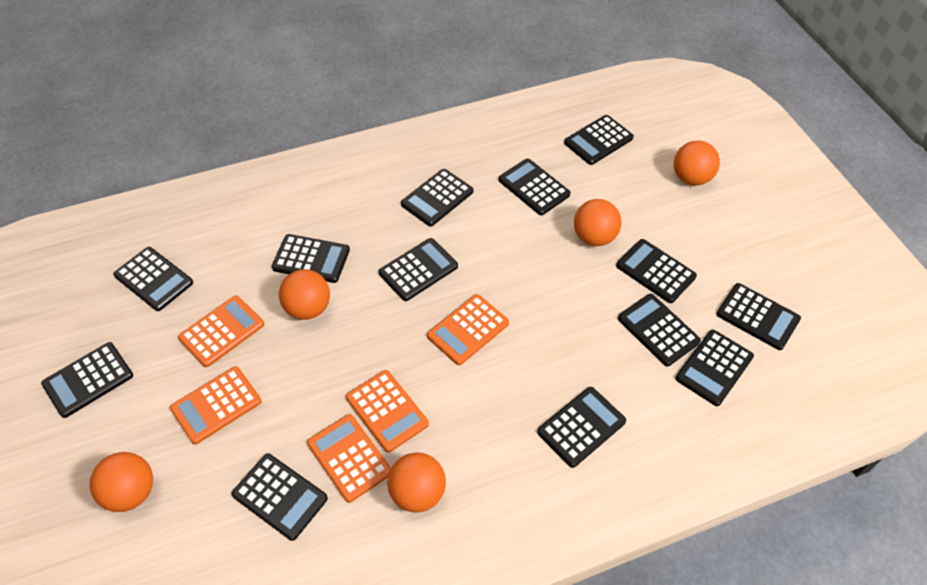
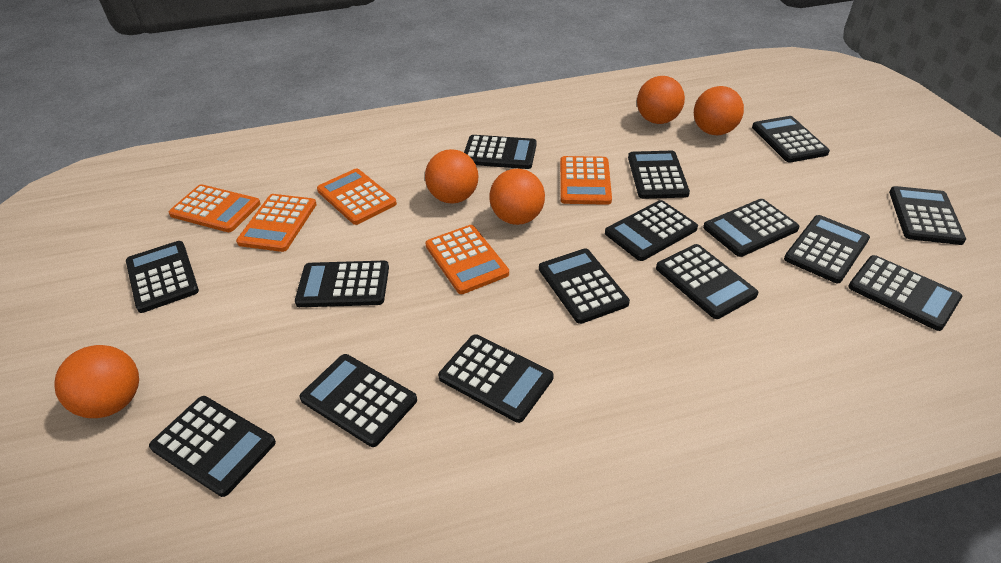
black calculator: [41,342,133,418] [113,247,193,311] [232,454,328,541] [272,234,350,283] [379,238,458,301] [401,169,473,227] [499,158,571,215] [537,387,626,468] [564,115,634,165] [616,239,697,303] [618,294,701,366] [675,329,754,406] [716,283,801,350] = 13 -> [126,241,199,313] [149,396,276,497] [295,261,389,307] [299,354,417,447] [438,334,554,423] [464,135,537,169] [539,249,630,324] [605,200,698,261] [628,151,690,199] [656,244,758,319] [703,199,800,257] [752,116,830,162] [784,215,870,283] [848,255,962,331] [889,186,966,245] = 15

